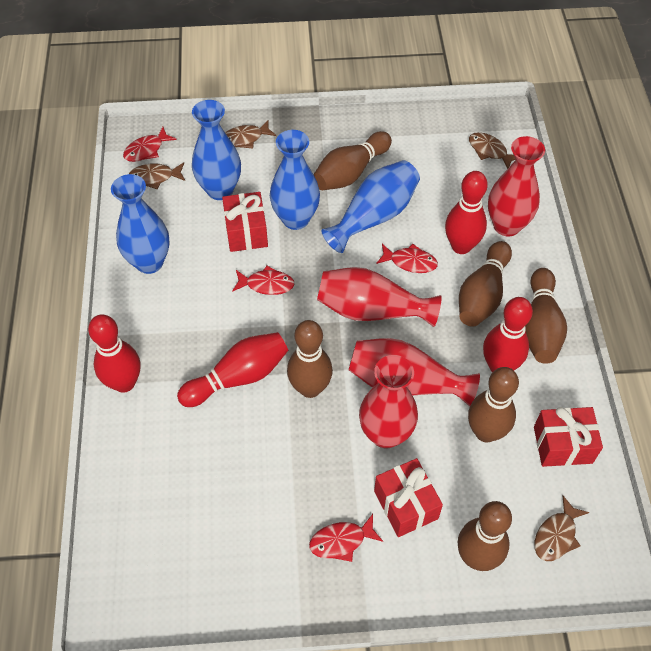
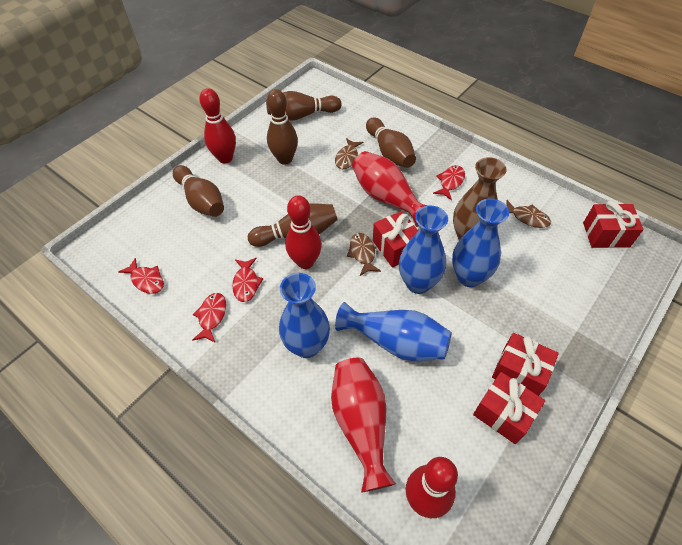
brown bowling pin: [287,320,333,398] [313,131,392,190] [458,501,512,571] [459,241,512,327] [468,367,519,442] [525,268,567,364] = 6 -> [173,165,224,217] [248,203,337,247] [266,91,341,121] [267,89,298,165] [366,118,416,168] = 5
brown fish: [129,162,185,189] [225,120,276,148] [469,132,515,169] [534,496,589,561] = 4 -> [335,138,363,169] [347,233,381,276] [507,200,551,228] = 3
brown vase: none = 0 -> [453,157,507,240] = 1
red bowling pin: [88,314,140,393] [177,332,289,407] [445,171,488,254] [483,297,533,372] = 4 -> [199,88,236,163] [285,195,322,269] [406,457,458,518] = 3
red gift: [222,192,268,252] [374,458,443,537] [534,407,603,467] = 3 -> [373,211,418,268] [473,372,545,444] [492,333,559,396] [583,201,644,248] = 4
red vase: [317,267,442,327] [349,338,480,407] [359,355,418,449] [488,136,545,237] = 4 -> [331,357,396,492] [352,151,428,227] = 2

